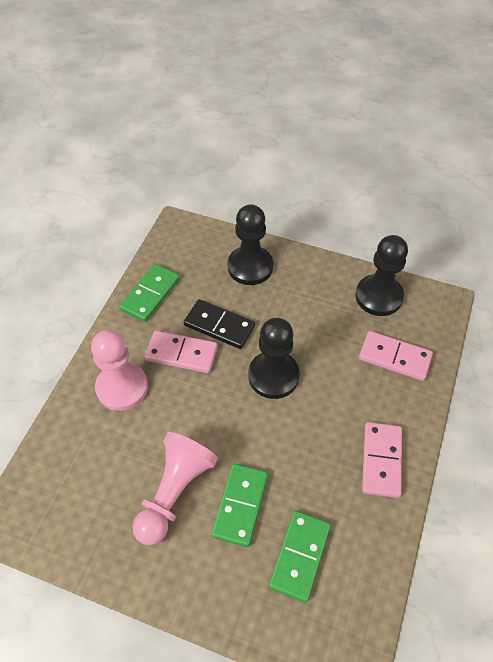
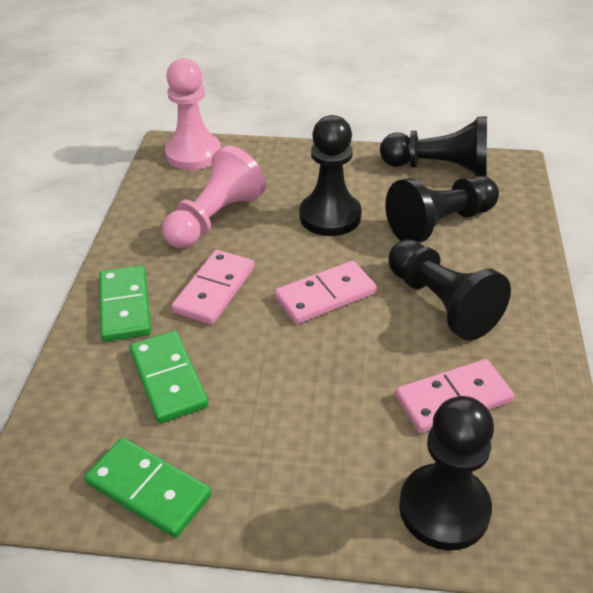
black domino: [184,299,255,349] = 1 -> none = 0
black pawn: [228,204,273,285] [248,318,300,399] [355,235,408,316] = 3 -> [299,115,362,236] [380,116,487,177] [386,176,499,243] [388,239,511,341] [399,396,494,550] = 5

